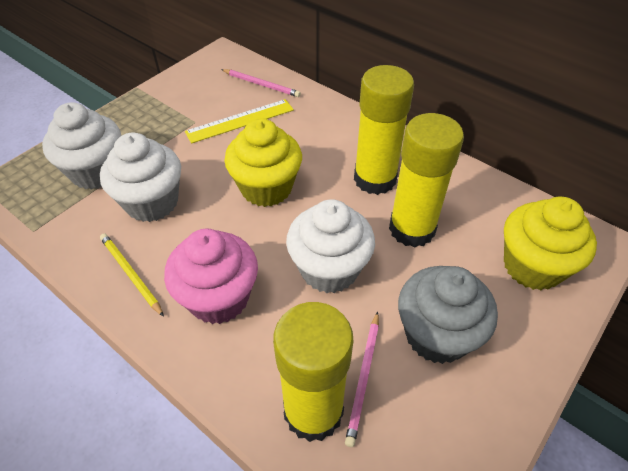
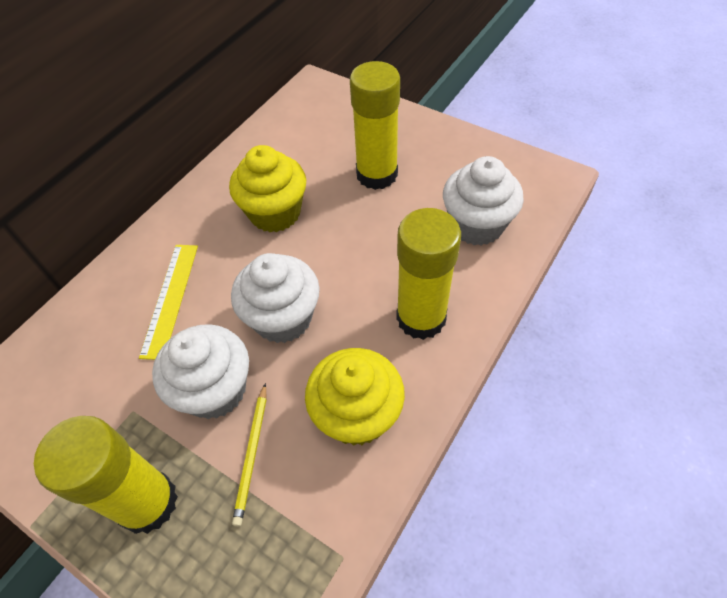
grey cupcake: [398,266,498,364] = 1 -> none = 0
pink cupcake: [164,229,258,324] = 1 -> none = 0
pink pencil: [221,69,301,97] [345,311,379,447] = 2 -> none = 0

